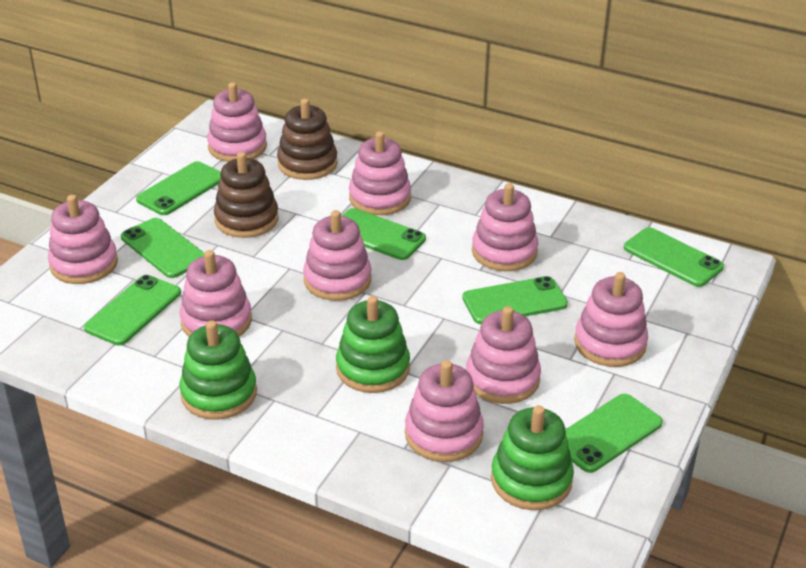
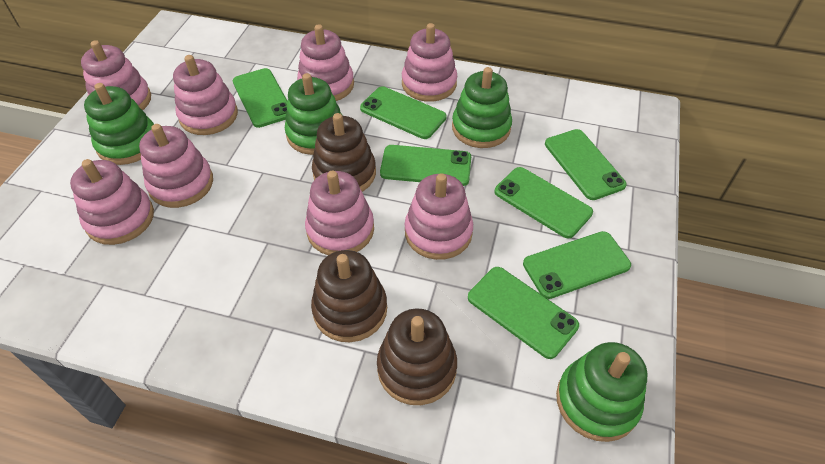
brown stacking toy: [214,152,278,238] [277,99,338,180] = 2 -> [311,250,387,342] [312,113,376,192] [377,308,457,405] = 3
green stacking toy: [180,320,257,419] [336,296,410,393] [491,405,574,510] = 3 -> [84,83,154,165] [285,73,343,155] [452,67,512,148] [556,342,647,442] = 4
pink stacking toy: [48,195,118,284] [179,250,252,337] [207,82,267,162] [303,210,371,301] [349,131,411,215] [405,360,484,462] [466,306,541,404] [472,183,538,271] [574,272,648,367] = 9 -> [70,159,154,245] [81,40,151,110] [139,124,213,208] [173,55,238,135] [297,24,354,101] [305,171,374,255] [402,23,457,102] [404,173,473,260] = 8

